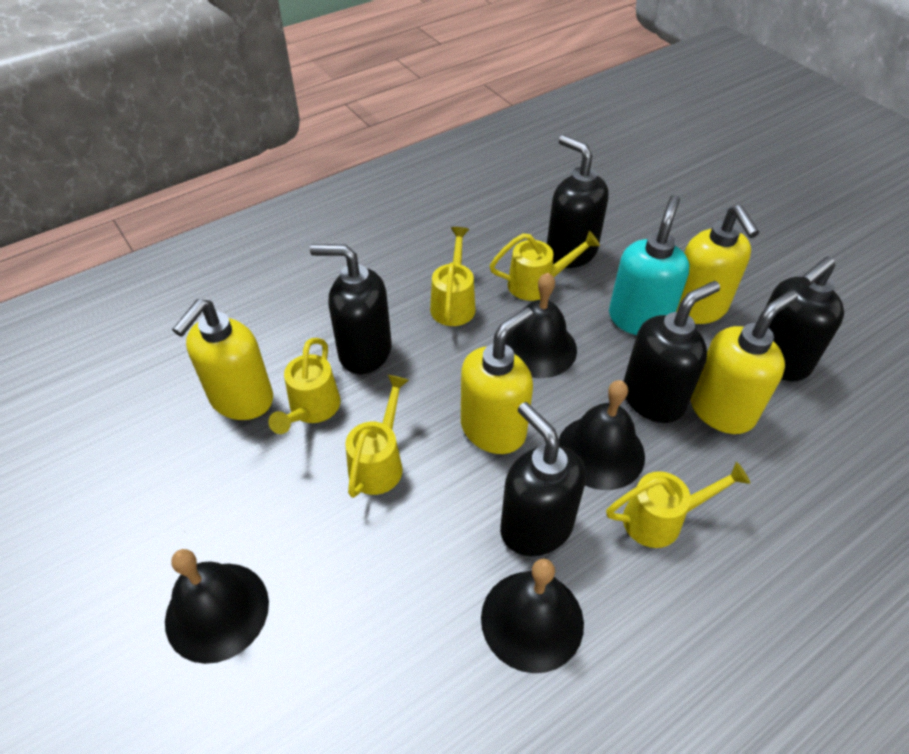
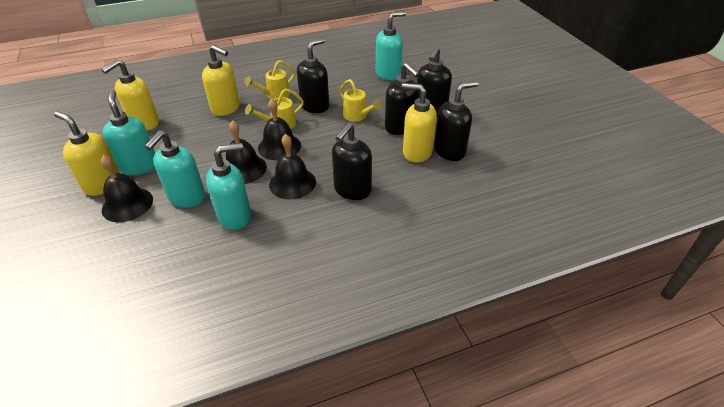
turquoise soap dispenser: [609,195,690,335] = 1 -> [103,90,155,175] [145,130,205,208] [206,143,251,230] [376,11,406,81] = 4
yellow watering can: [268,338,340,434] [345,375,409,498] [430,227,475,326] [490,231,600,301] [606,462,750,548] = 5 -> [244,60,295,99] [245,88,304,129] [339,79,382,122] = 3

